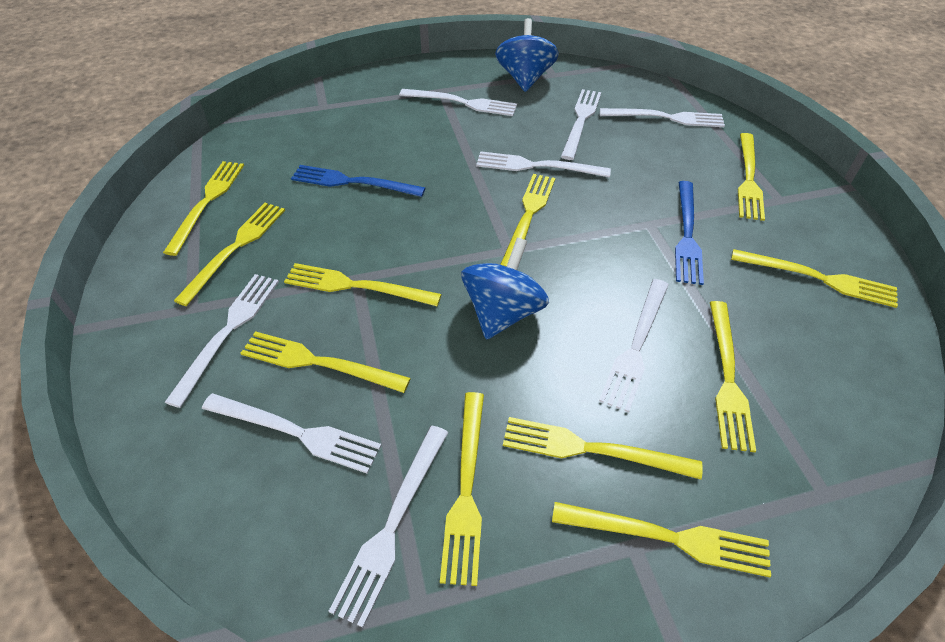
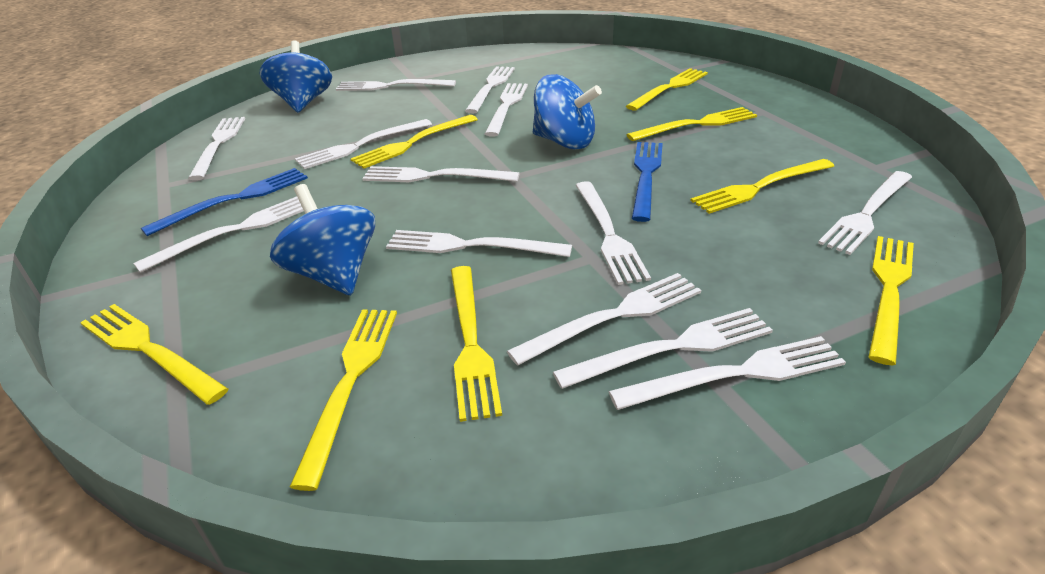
blue spinning top: [461,238,549,340] [495,18,559,92] = 2 -> [260,40,332,112] [270,184,375,295] [533,74,602,150] = 3
white fork: [165,274,279,408] [202,393,382,474] [329,426,448,628] [399,89,517,116] [476,151,611,178] [561,89,601,160] [599,279,669,413] [600,108,725,127] = 8 -> [133,197,304,273] [188,117,245,180] [295,119,432,169] [336,79,456,91] [362,166,519,182] [386,230,572,257] [465,66,515,113] [485,83,528,137] [507,273,701,366] [553,308,773,389] [575,181,651,285] [609,336,846,410] [818,171,912,255] = 13
yellow fork: [163,161,244,256] [174,203,285,306] [240,331,411,393] [284,263,442,306] [440,392,484,586] [500,174,555,267] [503,417,703,479] [552,502,771,577] [710,301,756,452] [731,249,898,308] [738,133,765,221] = 11 -> [80,304,228,405] [290,309,397,491] [351,115,478,169] [451,266,502,422] [626,68,708,111] [626,107,757,141] [690,159,834,214] [869,236,914,365] = 8

